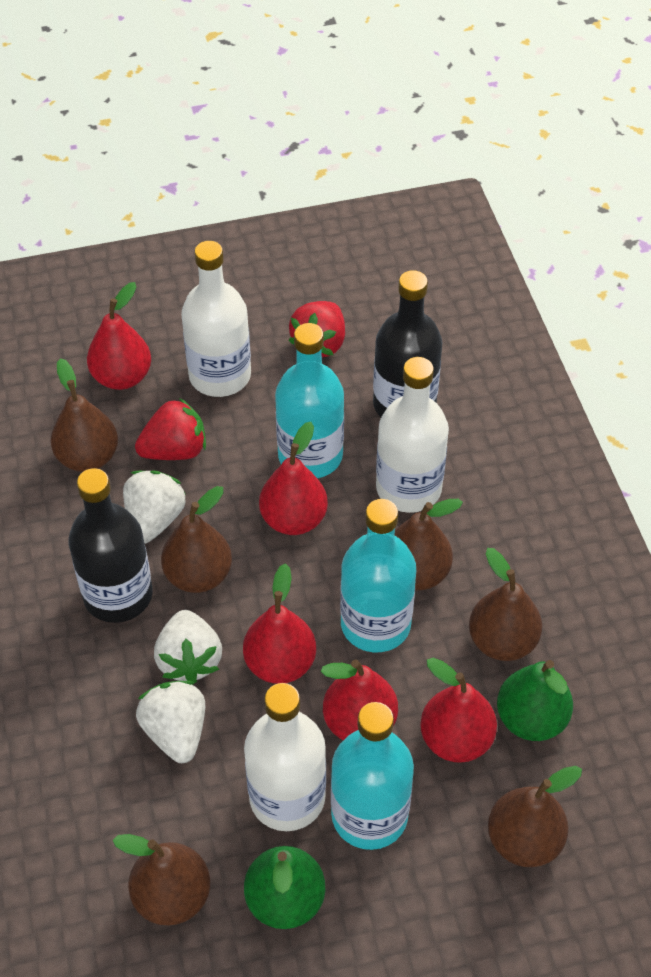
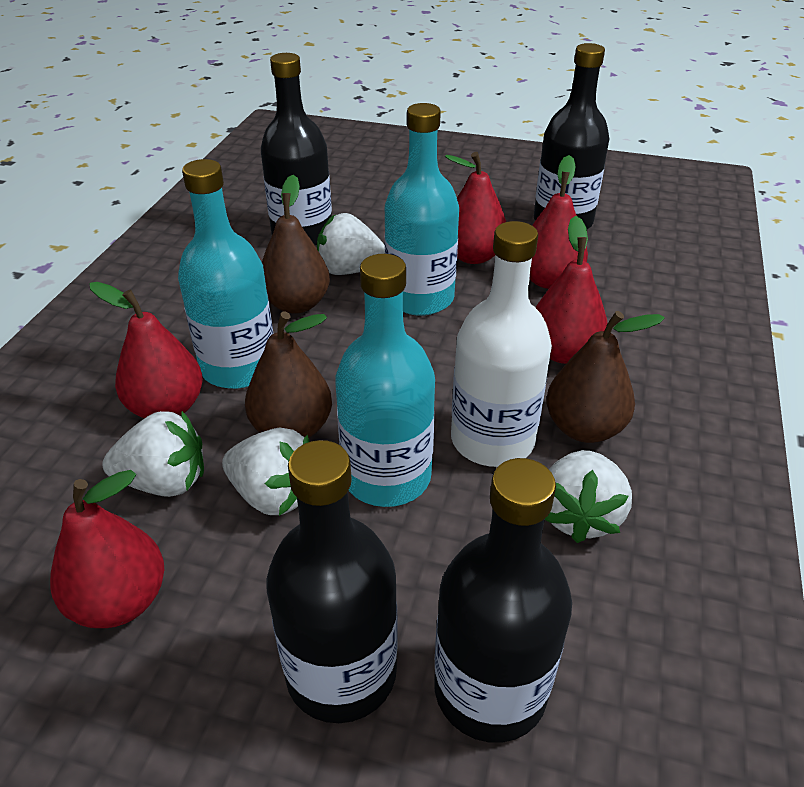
black bottle: [68,468,153,623] [373,270,443,417] = 2 -> [261,53,332,245] [267,440,398,723] [434,458,572,743] [534,43,609,229] = 4
brown pear: [51,358,118,472] [113,834,210,925] [161,486,232,593] [395,499,463,591] [469,548,542,661] [488,766,582,867] = 6 -> [245,312,332,438] [262,175,330,314] [546,311,665,443] = 3
green pear: [244,846,325,929] [497,660,573,741] = 2 -> none = 0
red strawberry: [135,398,206,460] [289,301,345,357] = 2 -> none = 0
white bottle: [181,241,251,397] [244,683,326,831] [376,357,449,513] = 3 -> [451,221,552,467] = 1
white strawberry: [123,470,185,544] [136,681,205,763] [154,610,222,685] = 3 -> [102,411,204,497] [222,428,310,516] [317,213,385,275] [545,450,632,543] = 4

